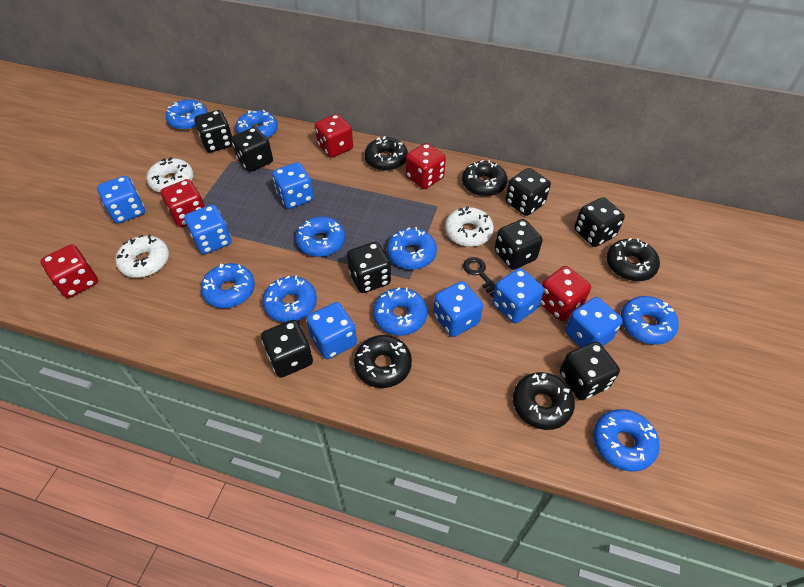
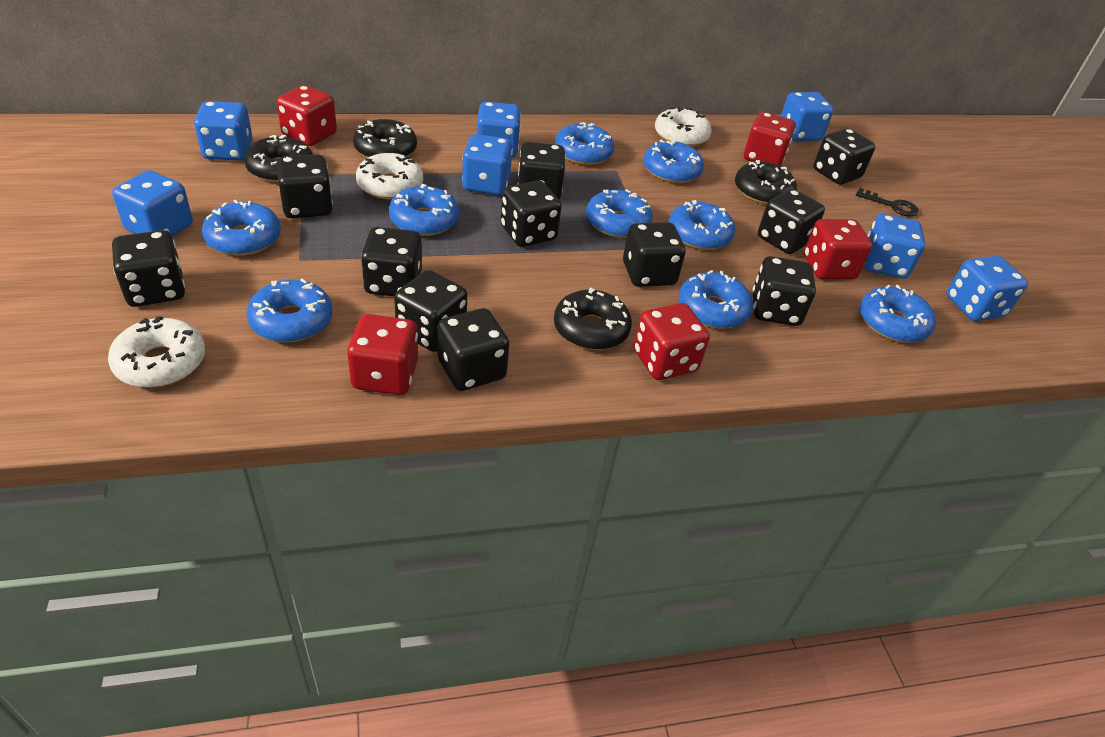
black dice: [194,110,233,153] [231,127,273,172] [261,320,313,378] [347,242,391,293] [494,219,543,270] [505,168,551,216] [560,341,620,400] [574,197,625,247] = 8 -> [112,230,185,307] [276,154,333,218] [361,227,422,296] [394,270,467,352] [437,308,509,391] [501,181,562,247] [517,142,565,200] [623,222,686,287] [752,256,816,326] [758,189,825,254] [813,128,875,185] = 11
black donut: [354,335,412,388] [364,136,408,171] [462,160,508,196] [513,372,575,430] [607,238,660,281] = 5 -> [244,135,313,183] [353,119,417,158] [554,288,632,350] [735,160,797,205] = 4

